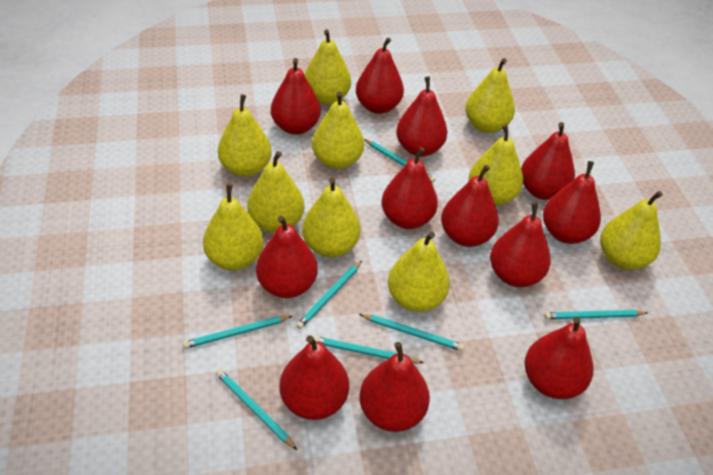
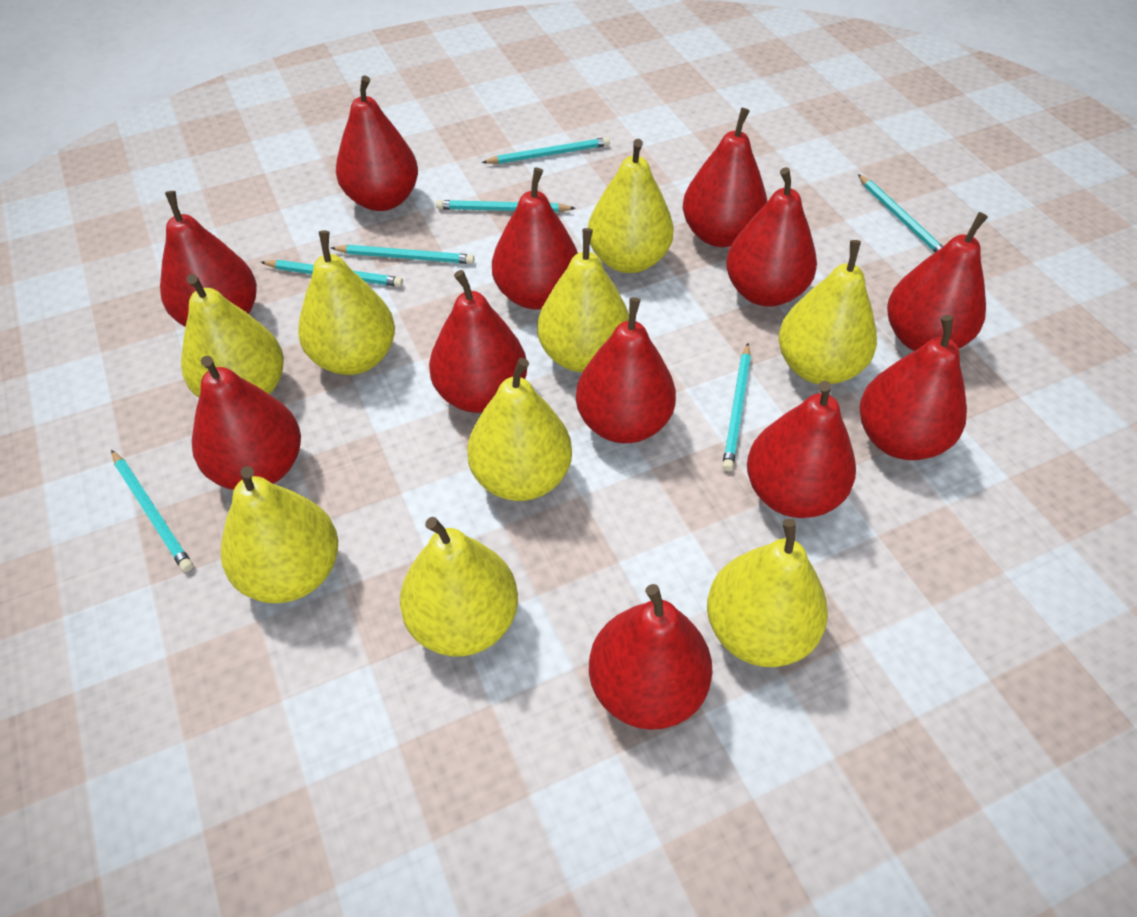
yellow pear: [203,184,264,270] [218,94,272,177] [247,151,305,233] [302,177,361,257] [305,29,351,105] [312,92,364,169] [388,231,450,312] [465,58,515,133] [469,124,523,206] [600,191,663,270] = 10 -> [181,274,284,398] [221,466,338,603] [298,231,395,375] [400,517,518,656] [467,358,572,501] [538,228,629,372] [588,139,674,273] [707,519,828,667] [779,240,877,384] = 9

